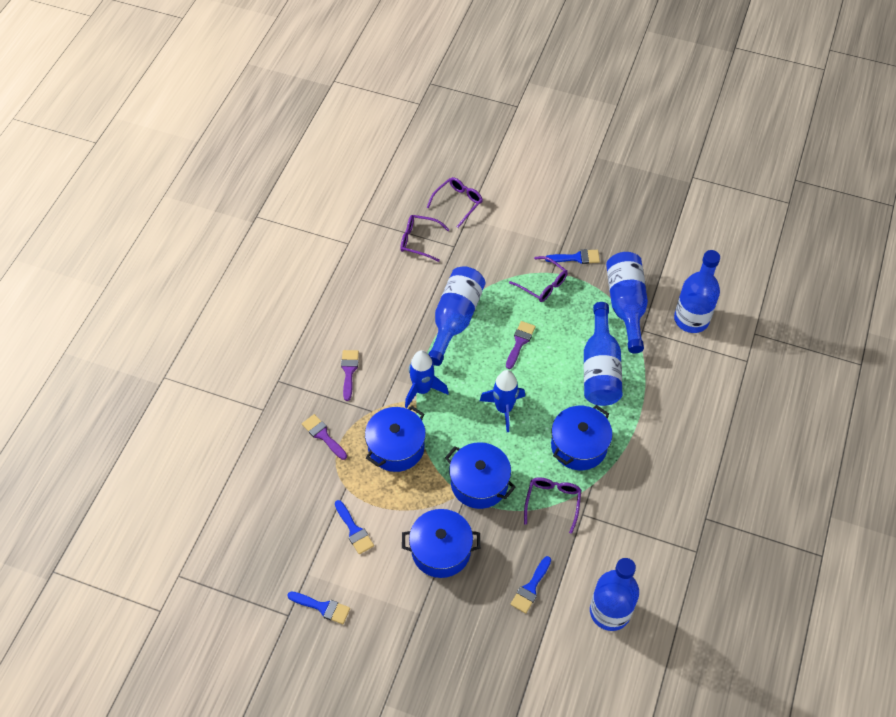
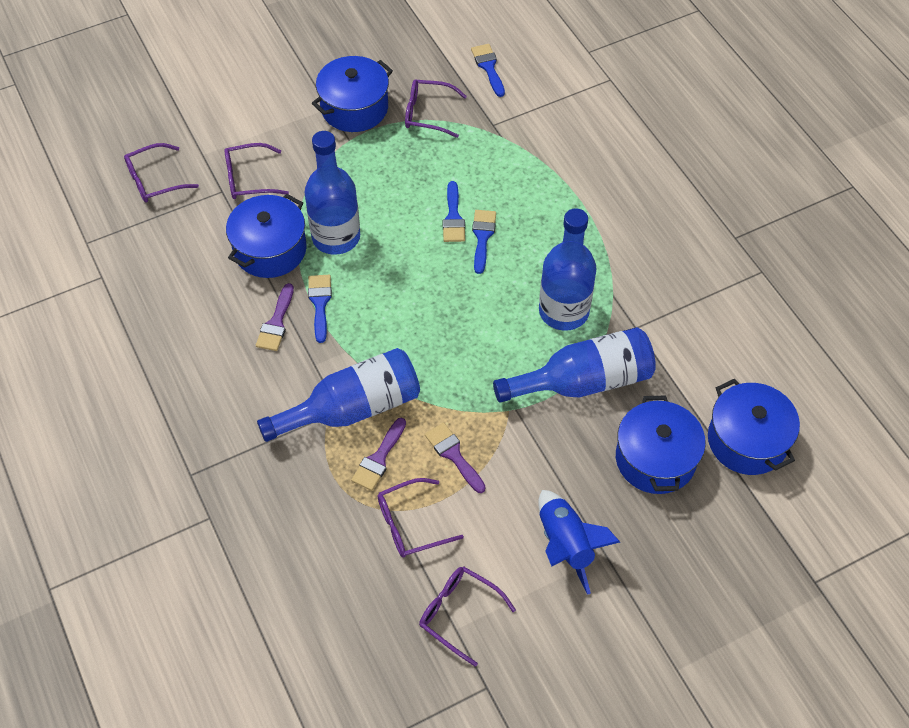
blue bottle: [428,266,485,366] [584,302,622,406] [590,558,639,631] [606,252,648,353] [674,250,720,333] = 5 -> [257,348,420,442] [305,131,360,255] [493,327,656,403] [539,208,597,331] = 4
blue rocket: [405,350,449,408] [480,370,525,432] = 2 -> [538,490,620,595] = 1
purple glasses: [400,215,450,262] [427,177,483,228] [509,256,568,302] [524,477,581,534] = 4 -> [124,143,199,202] [225,143,289,199] [378,478,464,558] [405,80,467,138] [419,566,516,667] = 5

